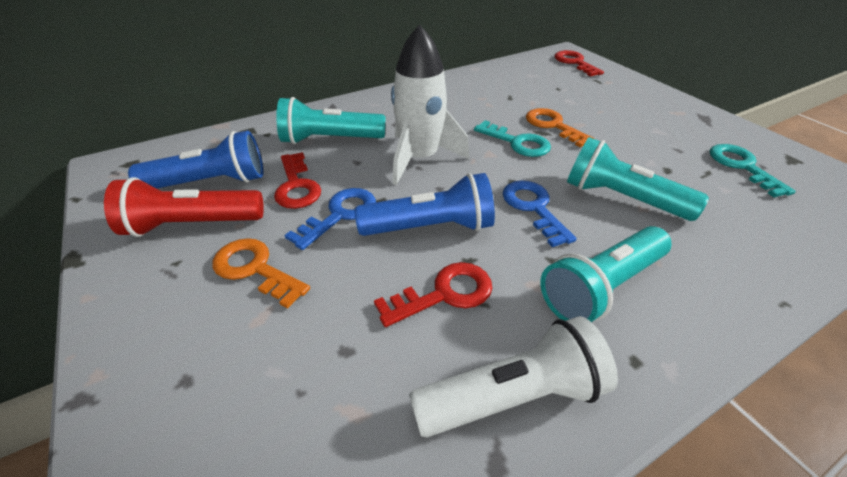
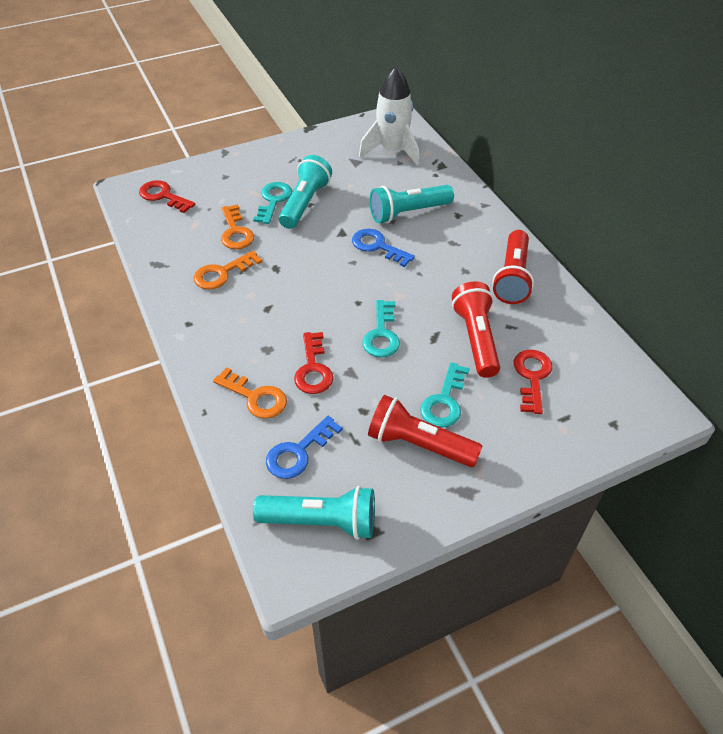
blue flashlight: [128,131,264,188] [355,173,495,236] = 2 -> none = 0
orange key: [212,238,310,309] [526,108,595,147] = 2 -> [194,251,262,289] [213,367,287,419] [221,204,254,249] = 3
red flashlight: [104,177,264,237] = 1 -> [368,395,482,467] [452,281,500,378] [492,230,534,304] = 3
turquoise key: [474,120,551,157] [710,144,796,197] = 2 -> [253,182,292,224] [362,300,400,358] [420,362,470,428] = 3
white flashlight: [409,316,618,438] = 1 -> none = 0

